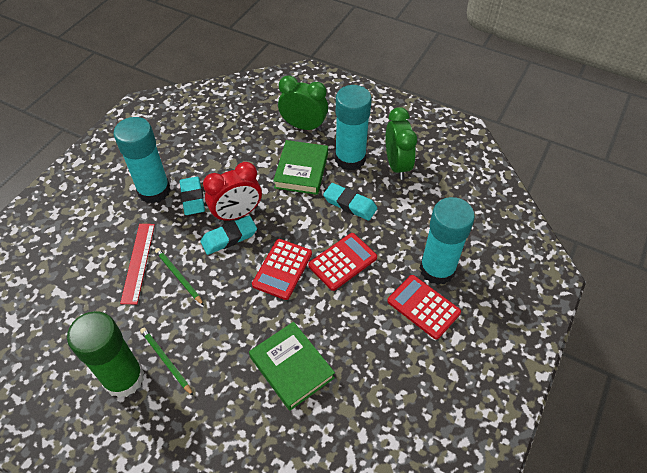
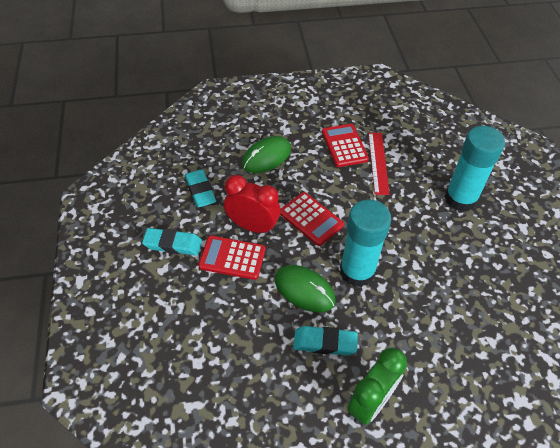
green book: [249,322,335,411] [273,140,328,195] = 2 -> none = 0
green clock: [278,75,328,131] [386,107,417,180] = 2 -> [347,348,407,425] = 1
green glue stick: [67,311,144,398] = 1 -> none = 0
green mouse: none = 0 -> [242,136,291,173] [275,265,336,313] = 2
green pencil: [140,328,193,396] [155,248,204,306] = 2 -> none = 0
turquoise glue stick: [114,117,171,204] [335,85,372,171] [420,197,475,285] = 3 -> [340,200,391,287] [444,126,505,212] = 2

